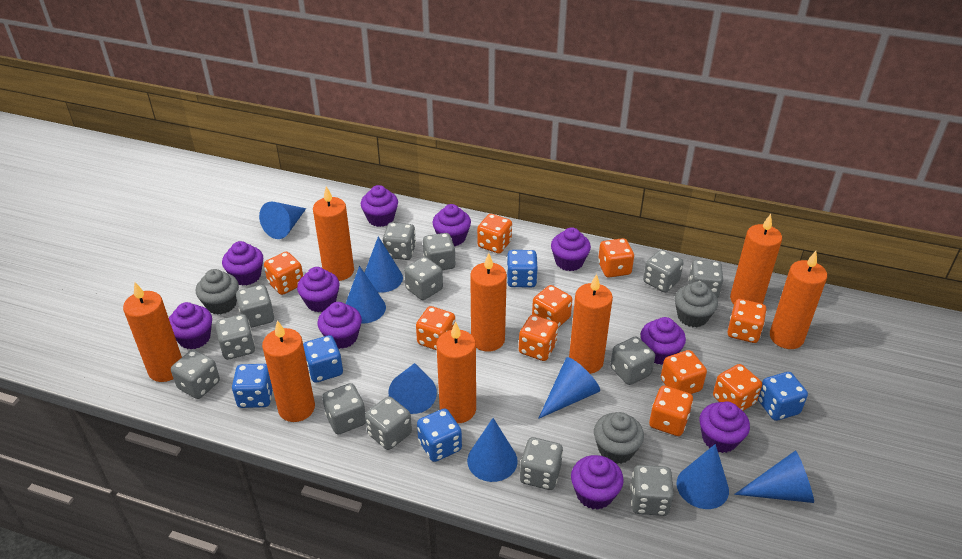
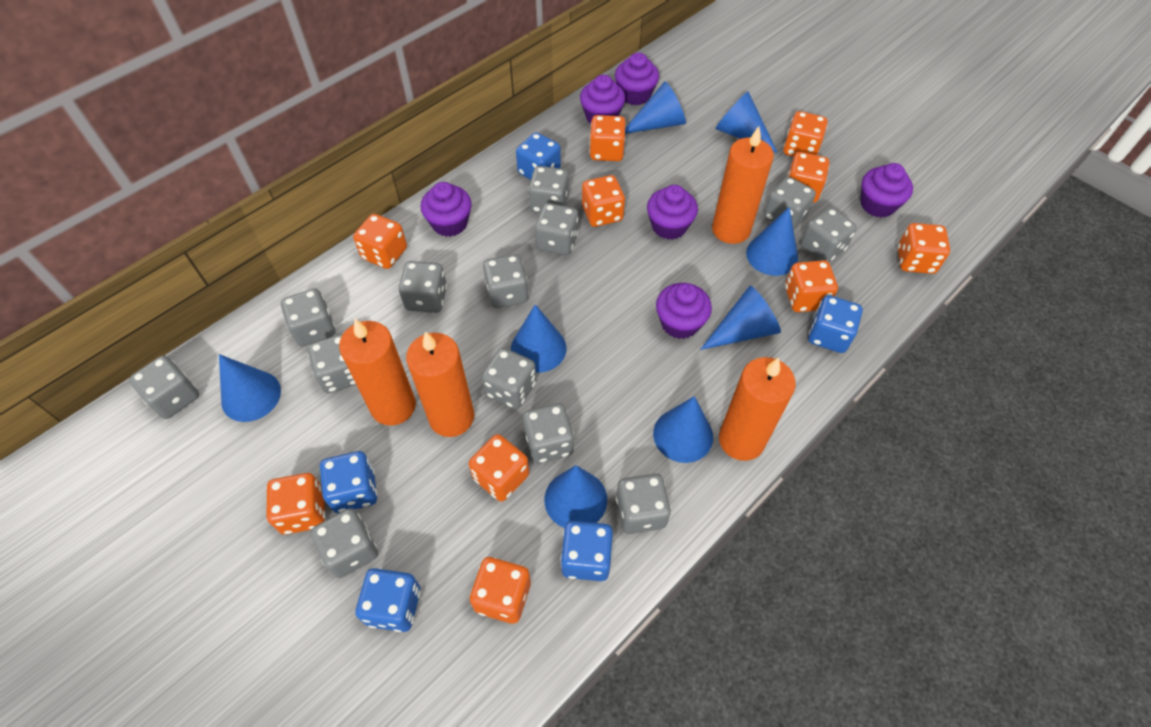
grey cupcake: [196,269,239,315] [594,412,644,464] [675,281,718,327] = 3 -> none = 0
orange candle: [123,282,182,382] [262,320,315,422] [313,186,354,281] [436,321,476,423] [470,253,507,352] [569,274,613,374] [730,214,782,304] [770,251,827,349] = 8 -> [339,319,416,426] [406,331,474,437] [712,126,774,244] [719,357,796,461] = 4
purple cupcake: [169,302,212,349] [222,241,263,285] [297,267,340,312] [318,302,362,349] [361,185,398,227] [432,204,471,246] [551,227,591,271] [571,455,624,510] [641,317,686,365] [700,402,750,453] = 10 -> [421,182,472,237] [580,75,625,124] [615,52,659,105] [647,185,698,240] [656,283,712,339] [861,163,913,218] = 6

